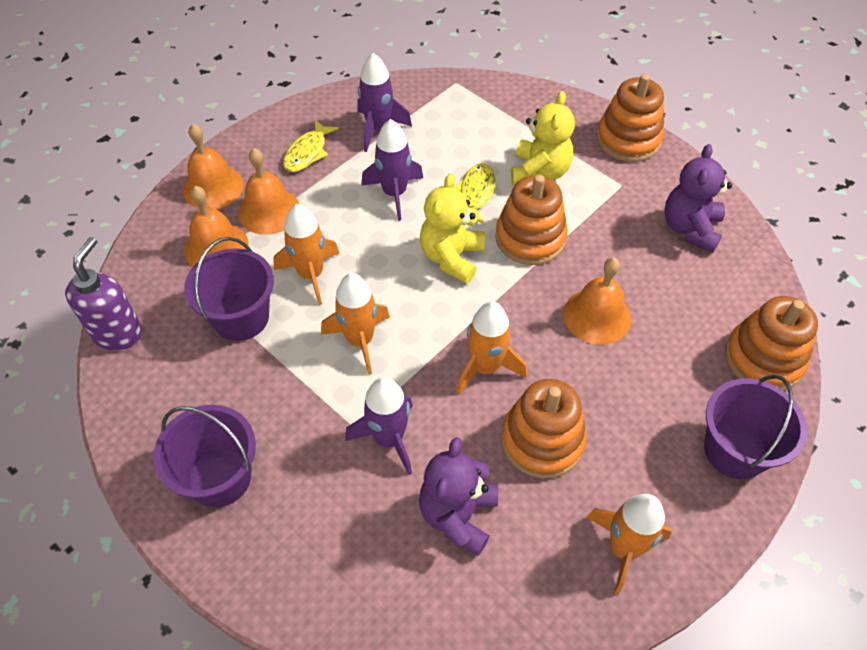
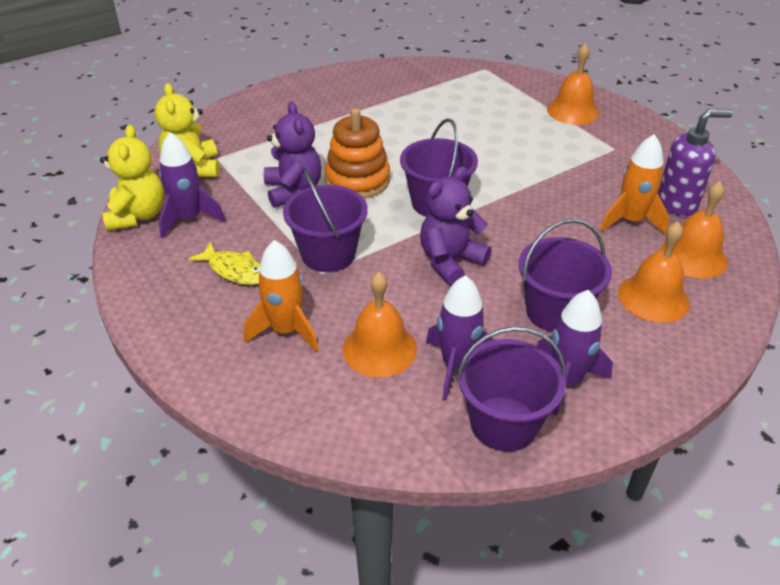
orange rocket: [273,204,340,305] [321,273,390,375] [456,301,527,394] [587,494,671,595] = 4 -> [244,240,318,352] [600,134,669,235] = 2
orange stacking toy: [495,175,568,265] [501,379,587,478] [597,74,664,162] [725,296,818,390] = 4 -> [325,108,390,199] = 1
purple bucket: [153,405,256,507] [184,237,274,341] [704,375,807,479] = 3 -> [283,169,368,272] [400,118,478,217] [456,326,566,452] [518,219,612,332] = 4
yellow fish: [283,119,339,172] [454,163,495,224] = 2 -> [189,242,260,285] = 1

